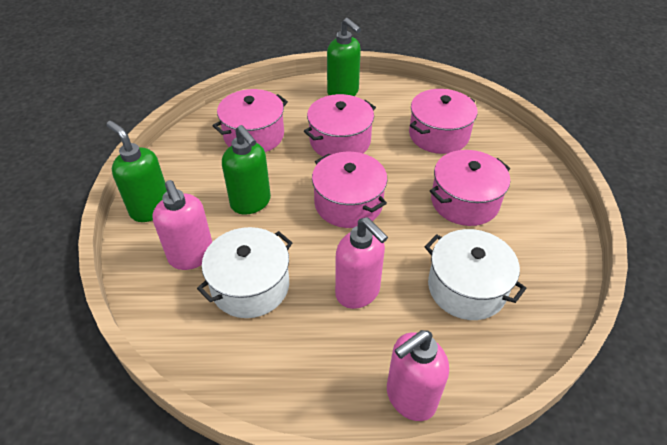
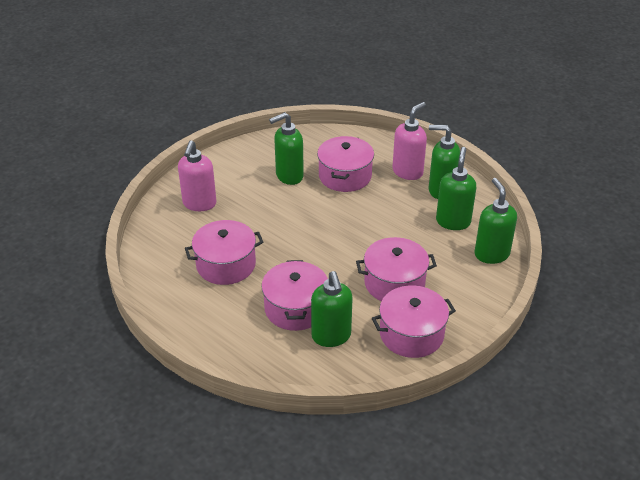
green soap dispenser: [107,121,167,222] [222,125,271,215] [327,18,361,96] = 3 -> [269,112,304,185] [311,271,353,347] [429,125,460,199] [436,147,476,230] [474,178,517,264] = 5
pink soap dispenser: [152,180,212,270] [335,217,388,309] [387,330,449,421] = 3 -> [178,140,216,211] [392,102,427,180] = 2
white pot: [197,227,292,318] [425,229,527,320] = 2 -> none = 0

